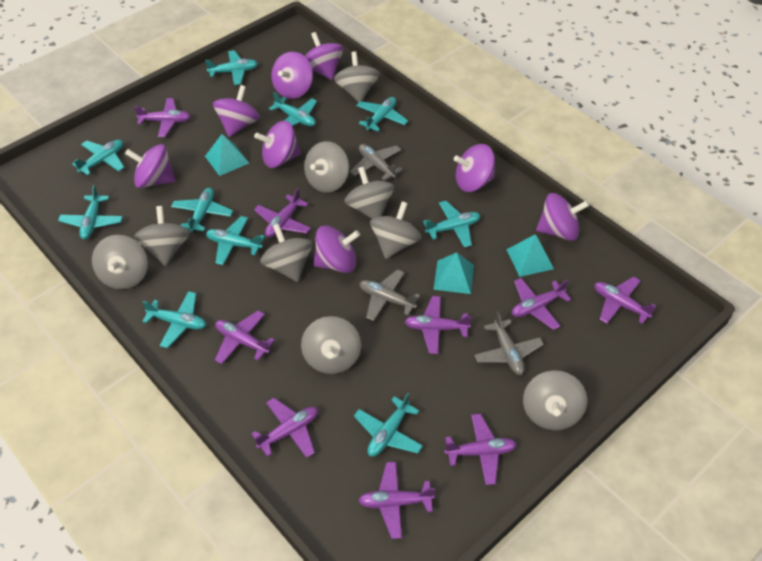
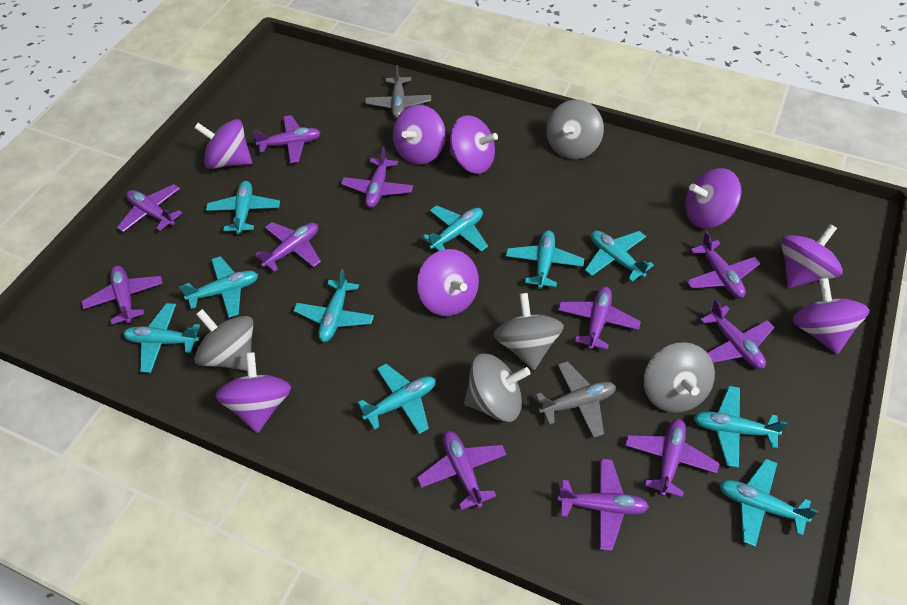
grey plane: [350,144,403,180] [360,269,420,321] [474,312,544,375] = 3 -> [365,65,431,119] [536,361,616,438] = 2
grey spinning top: [92,235,148,290] [134,206,190,266] [260,224,312,282] [301,316,361,374] [304,141,349,193] [334,51,380,102] [344,166,394,219] [370,202,421,259] [523,370,587,430] = 9 -> [194,309,253,371] [464,354,530,422] [493,293,564,370] [546,100,604,159] [644,342,715,413] = 5
purple plane: [134,98,191,137] [215,311,275,364] [251,398,318,458] [254,188,311,238] [358,462,435,539] [404,296,472,354] [444,414,517,485] [512,278,571,330] [594,276,656,324] = 9 -> [82,266,163,324] [117,184,182,232] [252,115,321,163] [255,222,321,272] [341,147,413,208] [417,431,507,510] [558,287,641,350] [558,459,649,551] [625,419,719,497] [686,231,760,298] [700,300,774,369] = 11
turquoise pyramid: [205,134,249,176] [433,252,474,294] [506,234,554,277] = 3 -> none = 0

